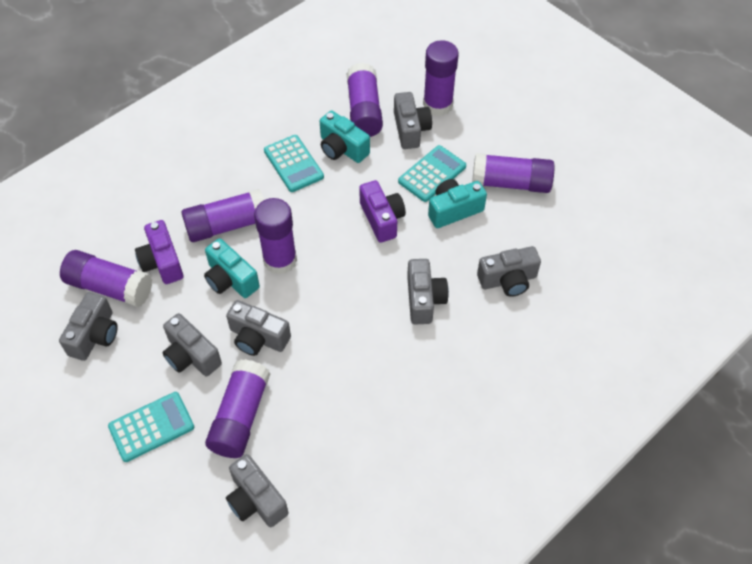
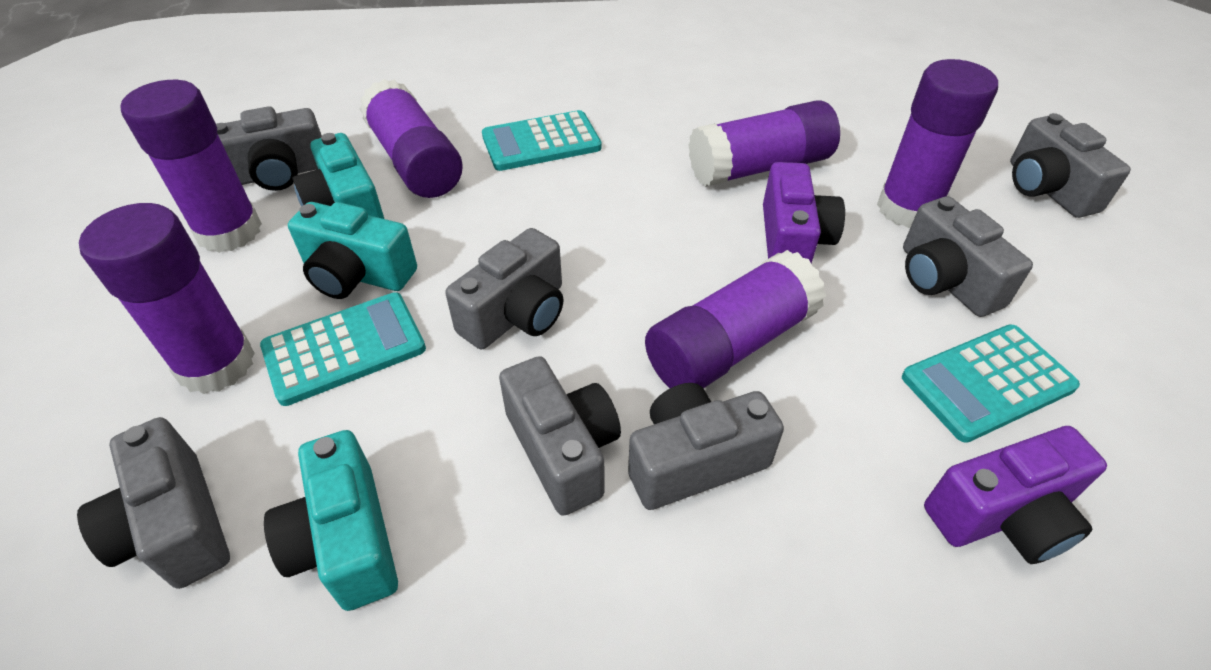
purple glue stick: [60,250,152,307] [182,189,264,242] [205,359,270,458] [254,198,297,275] [346,63,383,137] [423,40,459,116] [472,153,555,193] = 7 -> [79,203,255,394] [120,80,262,253] [359,79,463,198] [645,250,826,388] [688,100,840,187] [877,59,998,228] = 6

